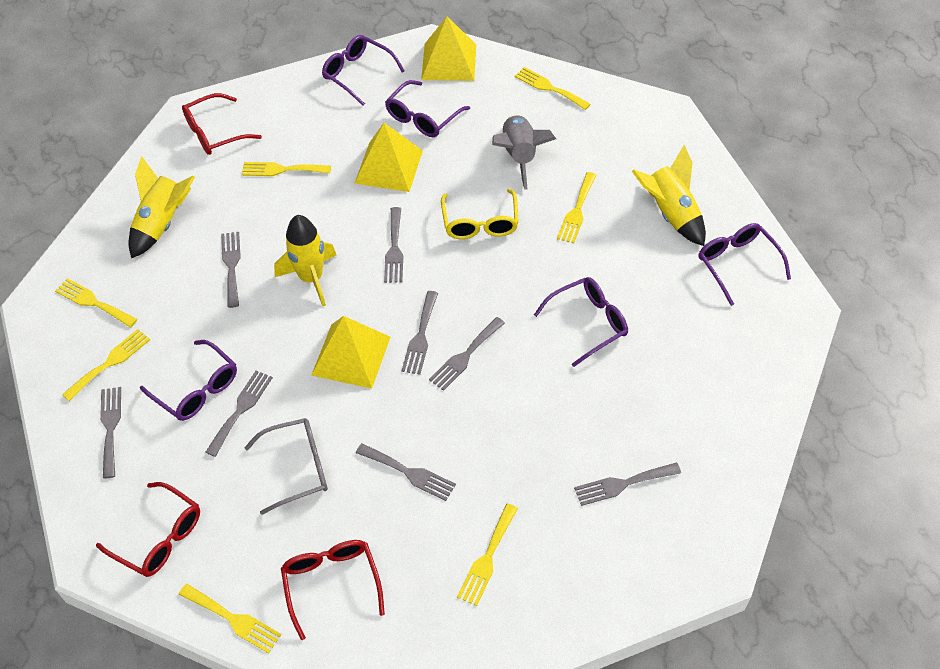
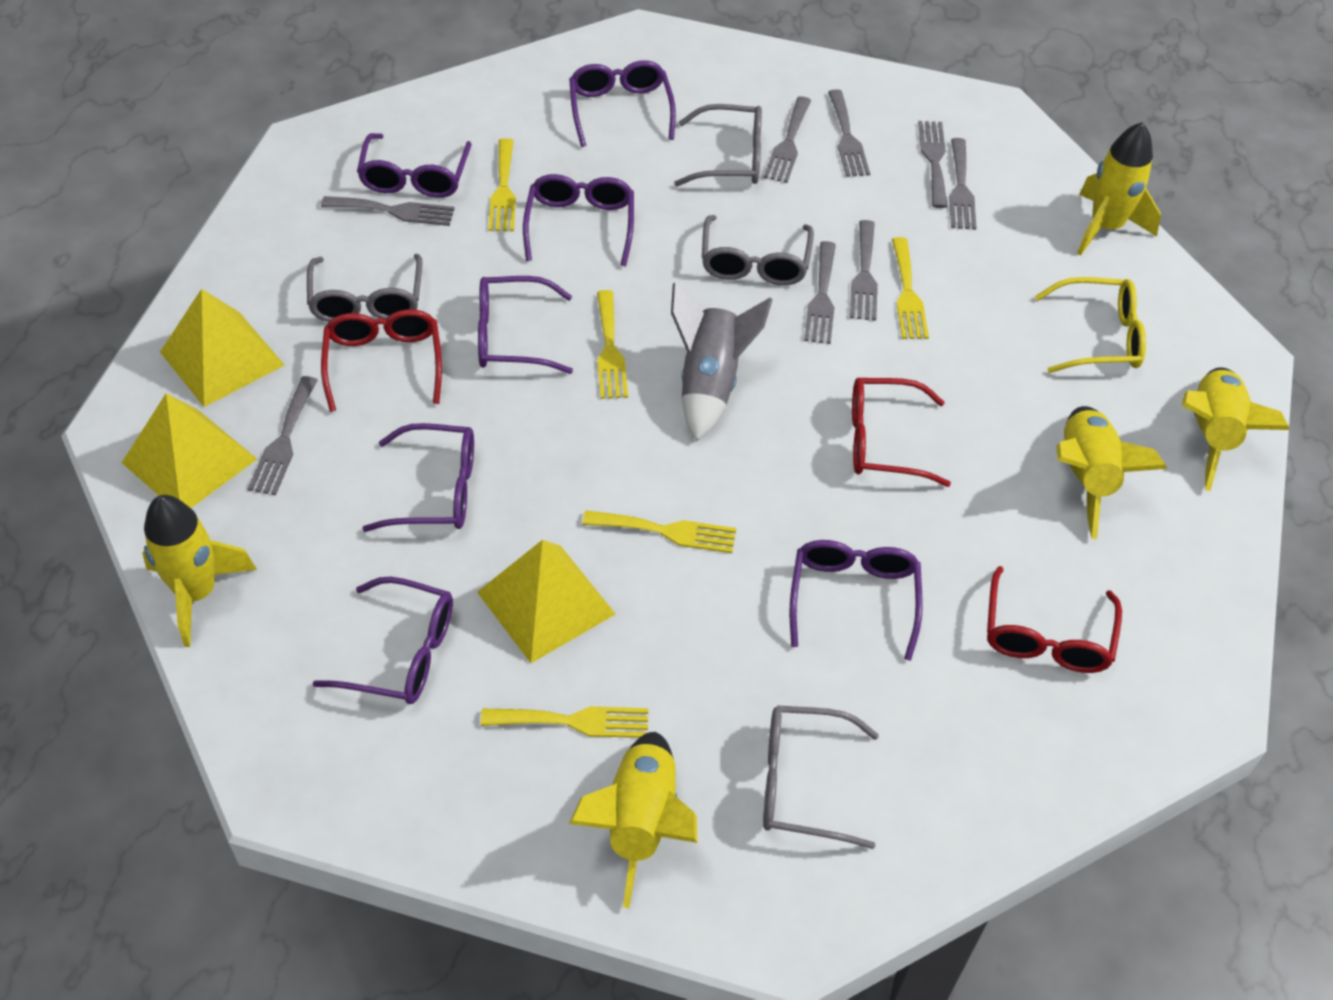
grey glasses: [244,418,328,515] = 1 -> [307,254,422,322] [674,104,762,186] [702,215,814,285] [763,705,879,849] = 4
purple glasses: [140,340,237,421] [322,35,404,106] [385,80,470,137] [534,277,628,367] [699,223,791,306] = 5 -> [312,577,453,704] [357,133,472,198] [362,423,474,532] [478,276,573,374] [523,174,634,266] [569,60,676,147] [789,540,923,661] = 7
yellow fork: [55,278,137,327] [62,329,150,401] [179,584,281,653] [242,162,331,176] [457,503,518,606] [515,67,591,110] [557,172,596,243] = 7 -> [481,706,648,738] [489,138,516,231] [582,510,736,553] [597,290,628,399] [892,237,929,339] = 5
yellow rocket: [128,156,195,258] [274,215,337,306] [632,145,706,246] = 3 -> [142,495,257,647] [569,732,697,908] [1056,406,1167,539] [1077,122,1161,255] [1182,367,1289,491] = 5

